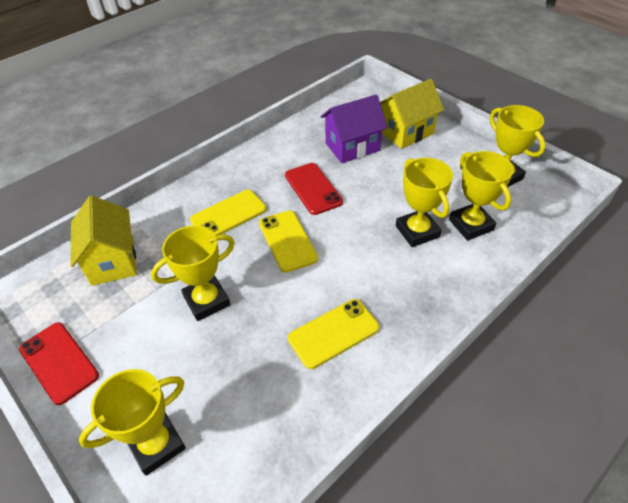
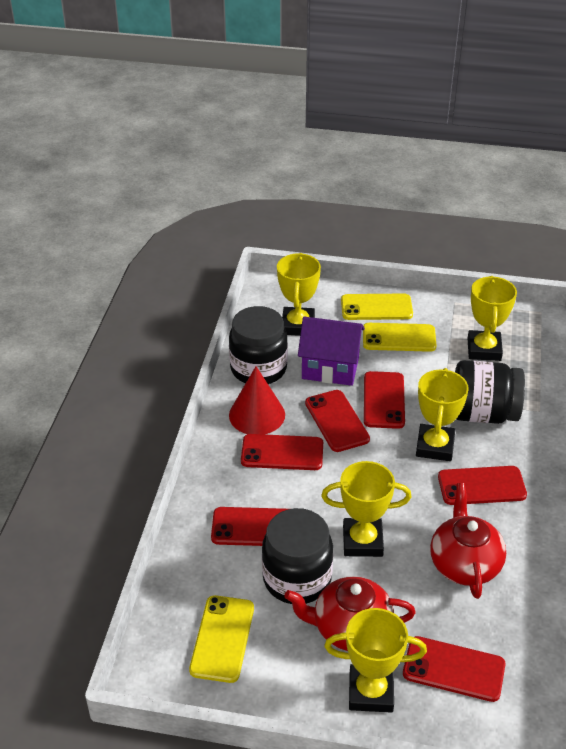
black jar: none = 0 -> [229,306,288,384] [262,508,333,604] [455,360,525,424] = 3
red cone: none = 0 -> [229,366,285,434] = 1
red phone: [19,322,99,405] [285,163,343,215] = 2 -> [211,507,288,546] [241,434,323,470] [305,390,370,452] [364,371,405,429] [403,636,505,702] [438,466,527,505] = 6
red teapot: none = 0 -> [285,576,416,651] [430,483,506,599] = 2
yellow house: [70,195,137,286] [380,79,444,149] = 2 -> none = 0

